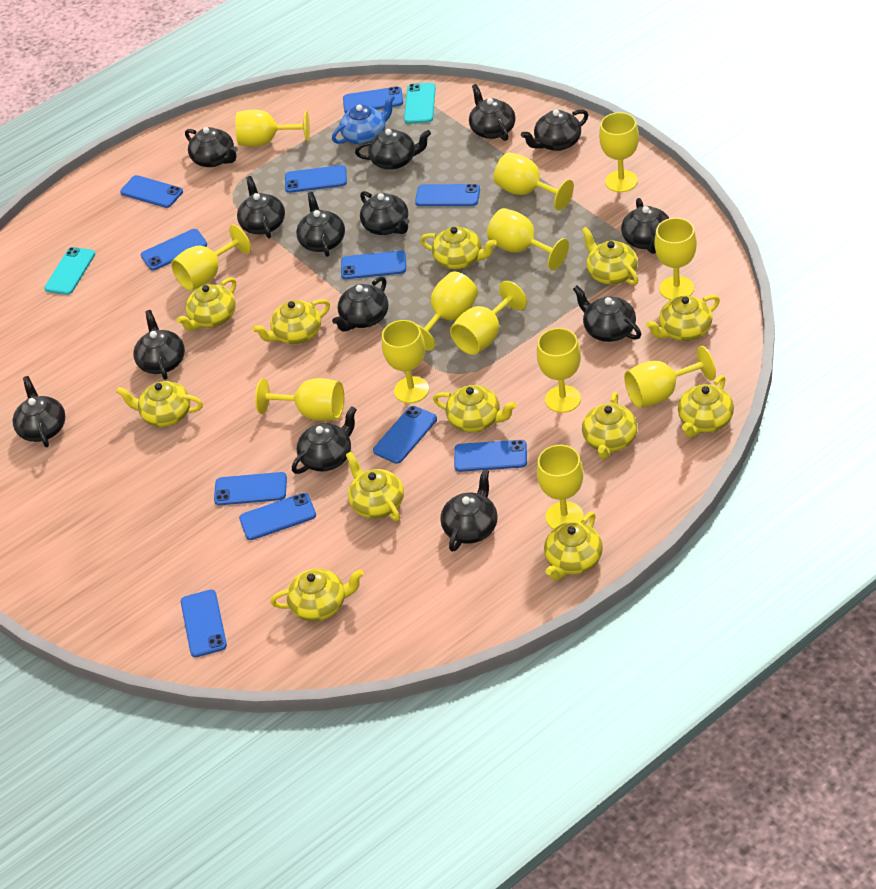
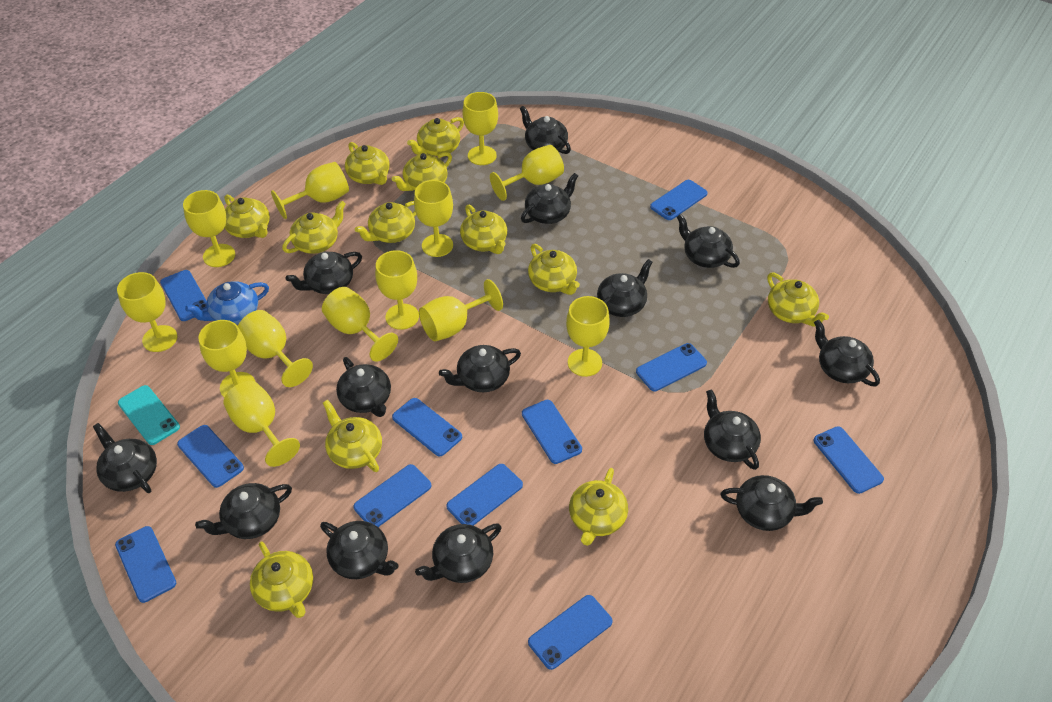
turquoise phone: [44,247,95,295] [404,83,436,124] = 2 -> [118,385,180,445] = 1

